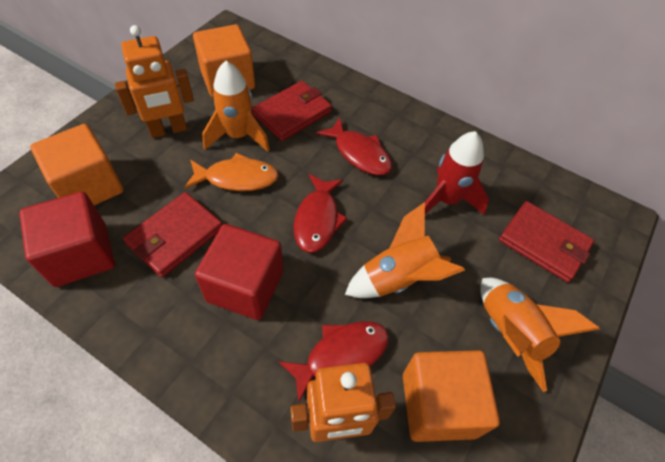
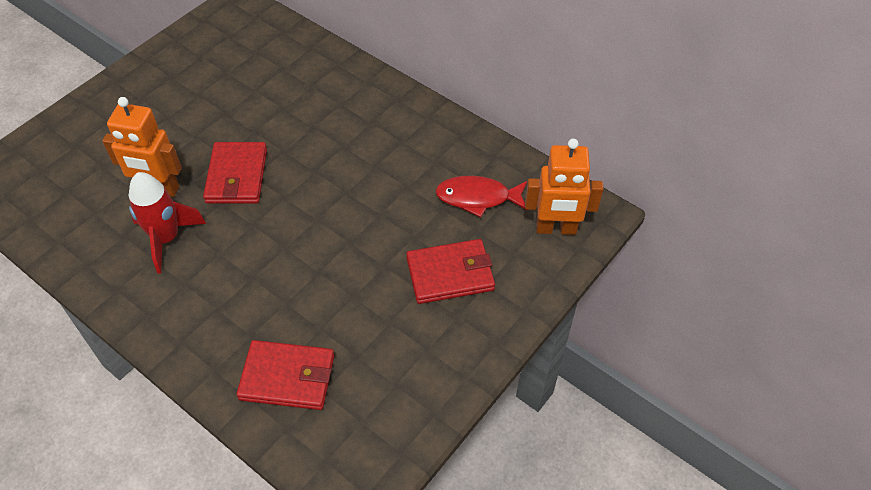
orange cube: [30,124,124,205] [193,24,255,98] [403,350,500,442] = 3 -> none = 0
orange fish: [184,153,279,191] = 1 -> none = 0
orange rocket: [202,61,270,152] [345,202,465,298] [480,278,600,392] = 3 -> none = 0
red cube: [19,192,115,287] [195,224,283,320] = 2 -> none = 0
red fish: [279,321,389,403] [293,174,348,253] [316,118,392,175] = 3 -> [435,176,528,218] = 1

